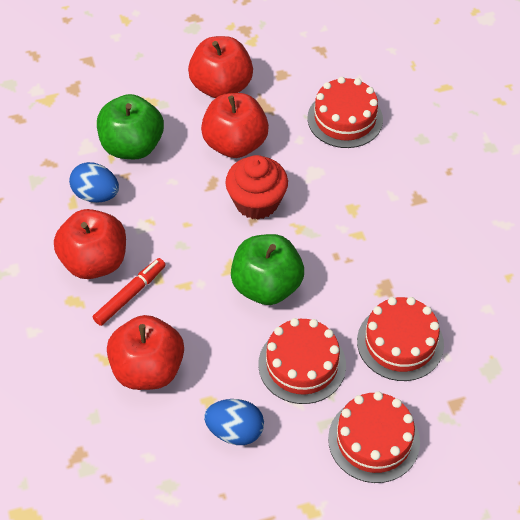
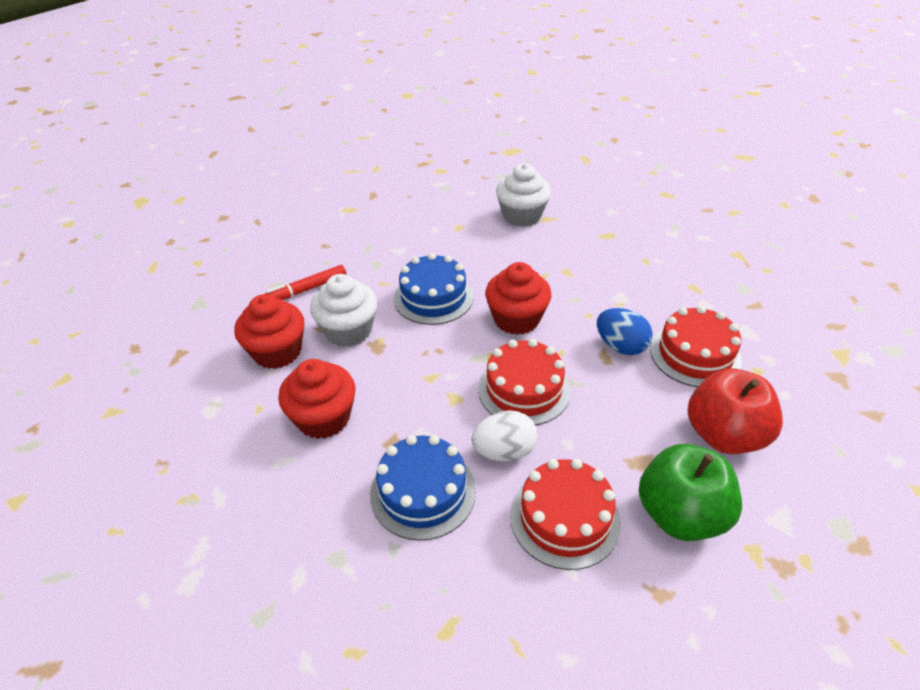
blue cake: none = 0 -> [370,435,476,541] [394,253,474,325] = 2
blue egg: [69,162,119,203] [204,399,264,445] = 2 -> [597,308,653,355] = 1
green apple: [97,94,164,159] [231,234,304,305] = 2 -> [639,444,742,541] = 1
red apple: [54,209,126,279] [107,315,184,390] [188,36,253,98] [201,93,269,158] = 4 -> [688,368,783,454] = 1
red cake: [258,318,346,404] [307,77,383,148] [328,391,420,483] [357,297,444,381] = 4 -> [478,339,571,425] [510,459,621,570] [650,306,742,387] = 3
red cupcake: [226,155,288,219] = 1 -> [234,294,304,369] [278,359,355,439] [485,262,551,335] = 3
white cupcake: none = 0 -> [310,274,377,347] [496,163,551,227] = 2
white egg: none = 0 -> [471,410,538,462] = 1

